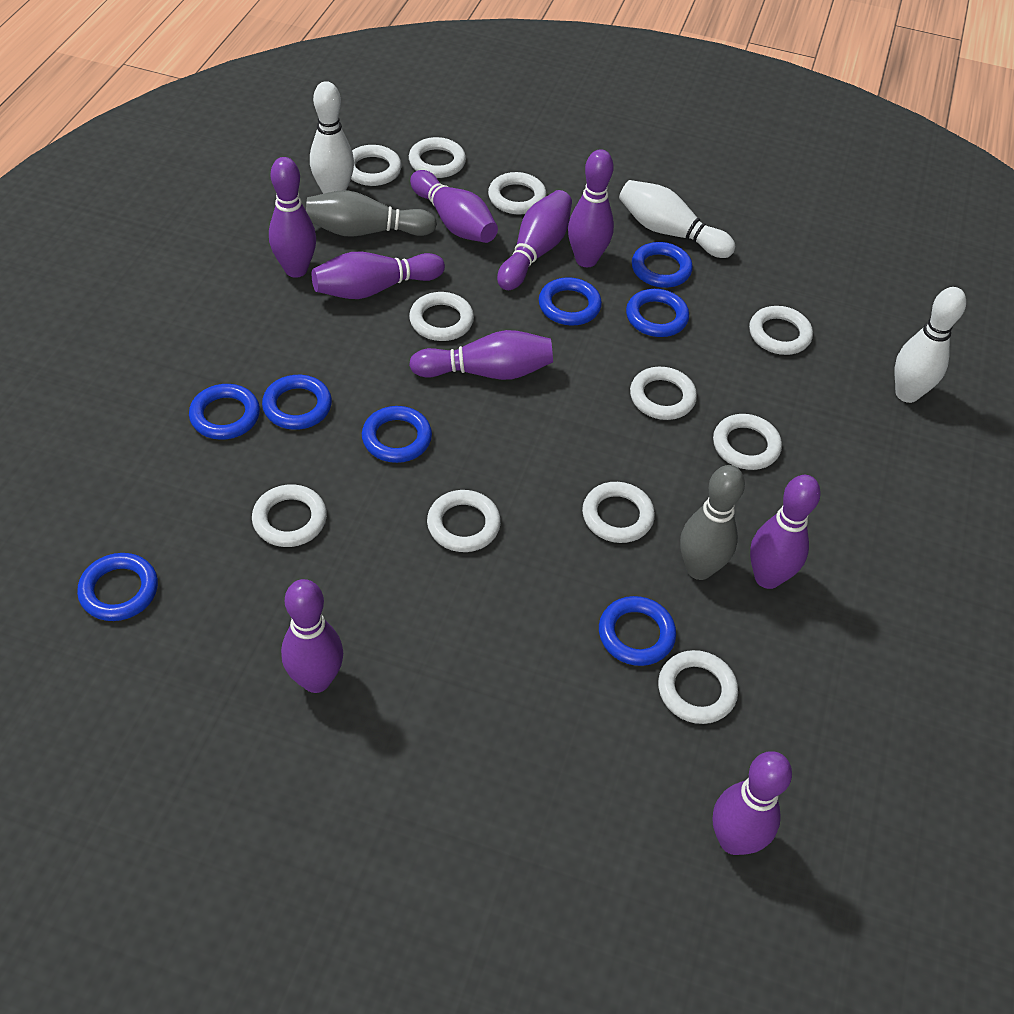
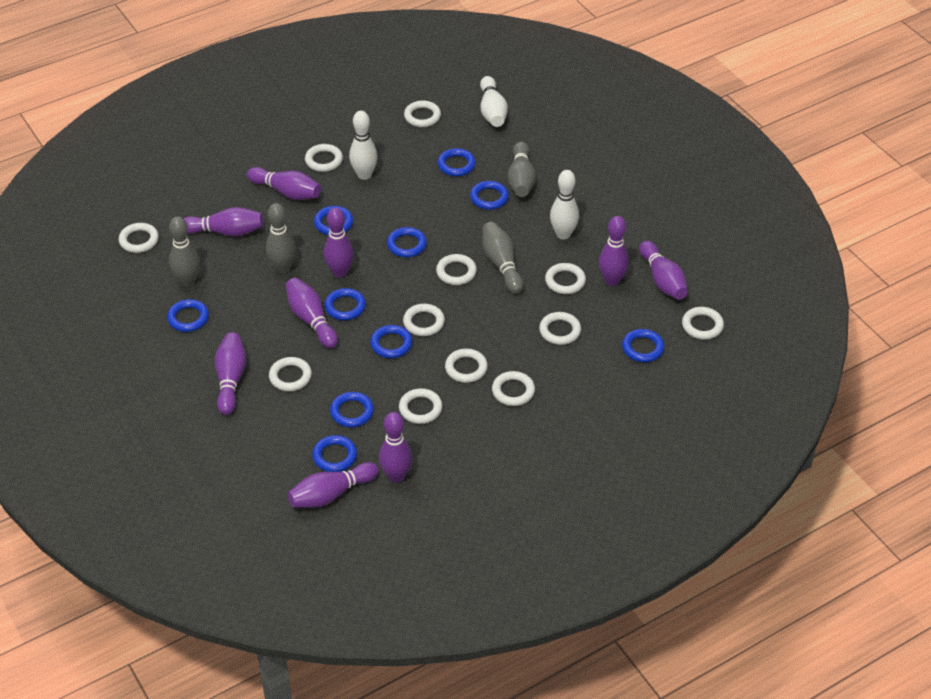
blue ring: [77,553,158,621] [189,384,260,440] [262,375,332,430] [362,406,432,463] [539,277,602,325] [599,596,676,666] [626,289,689,337] [632,242,693,288] = 8 -> [167,299,209,332] [312,435,357,472] [314,206,353,235] [324,288,366,320] [330,392,374,427] [370,325,413,358] [387,227,427,257] [437,148,476,176] [470,181,509,210] [622,329,664,362] = 10
grey bowling pin: [306,190,437,237] [680,465,745,580] = 2 -> [169,217,200,287] [266,203,296,273] [482,222,523,294] [508,141,536,197] = 4
white ring: [252,484,327,547] [351,145,402,186] [409,137,466,178] [409,292,474,341] [427,490,501,552] [488,172,547,215] [582,482,655,543] [630,367,697,420] [658,650,738,724] [713,414,782,470] [749,306,813,355] = 11 -> [119,223,159,253] [269,357,312,391] [305,144,343,172] [399,388,442,424] [403,304,445,336] [404,100,441,127] [436,254,477,285] [445,349,488,383] [492,371,535,406] [539,312,581,345] [545,263,586,294] [682,307,724,340] = 12

